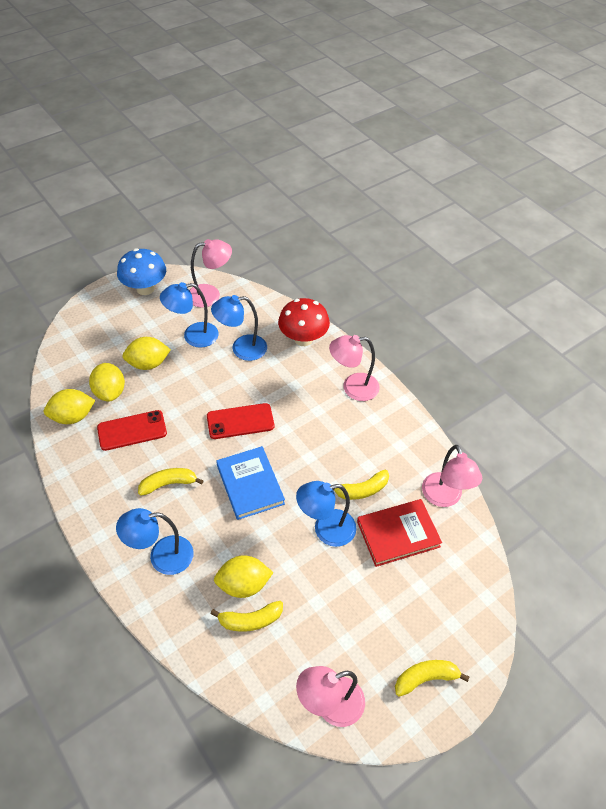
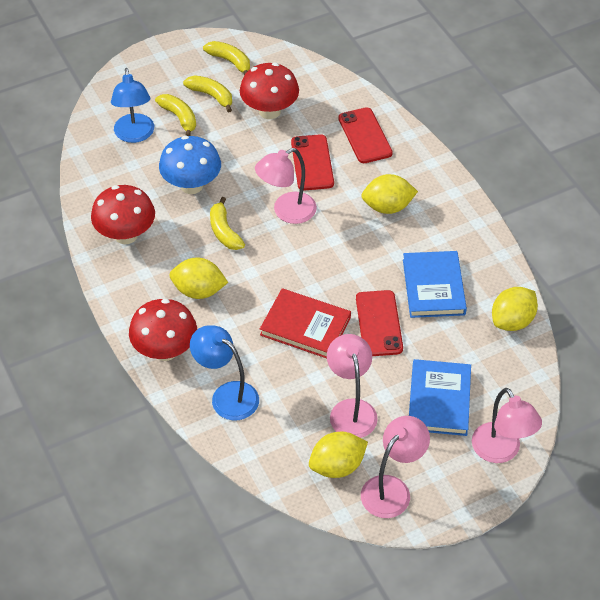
blue book: [216,446,285,520] = 1 -> [403,251,467,318] [409,359,471,436] = 2
blue lamp: [116,508,194,575] [160,282,219,348] [211,295,267,361] [296,481,357,547] = 4 -> [111,68,154,143] [190,325,259,420] = 2
red mushroom: [278,298,330,346] = 1 -> [91,185,155,244] [129,299,197,361] [240,63,299,119] = 3
red phone: [97,410,167,451] [207,403,274,439] = 2 -> [291,134,334,191] [338,107,393,163] [356,290,403,356] = 3

